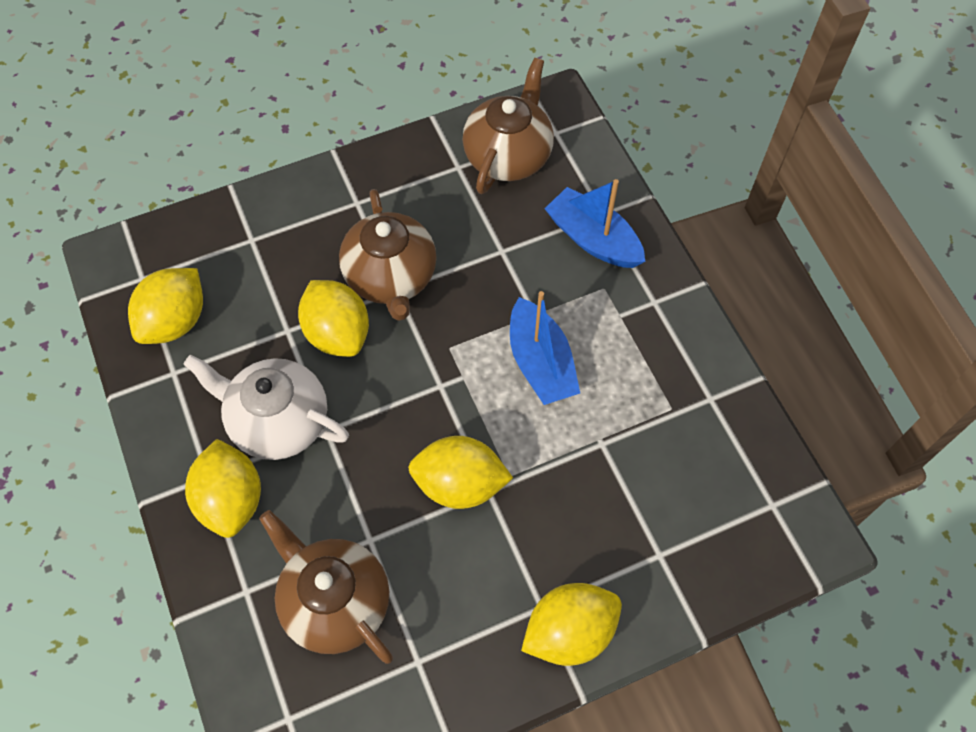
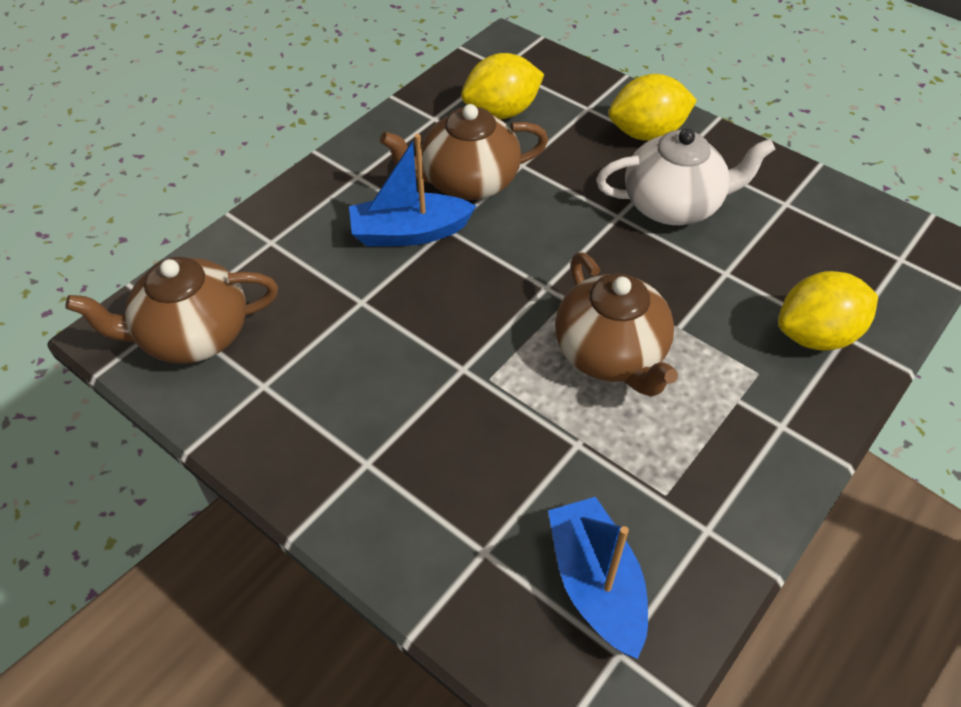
yellow lemon: [128,268,203,344] [185,439,261,538] [298,280,369,357] [408,436,513,509] [521,583,622,666] = 5 -> [461,53,544,119] [608,74,697,141] [778,271,878,351] = 3

